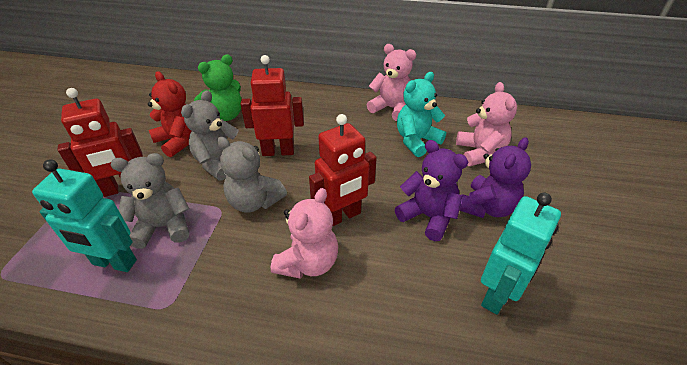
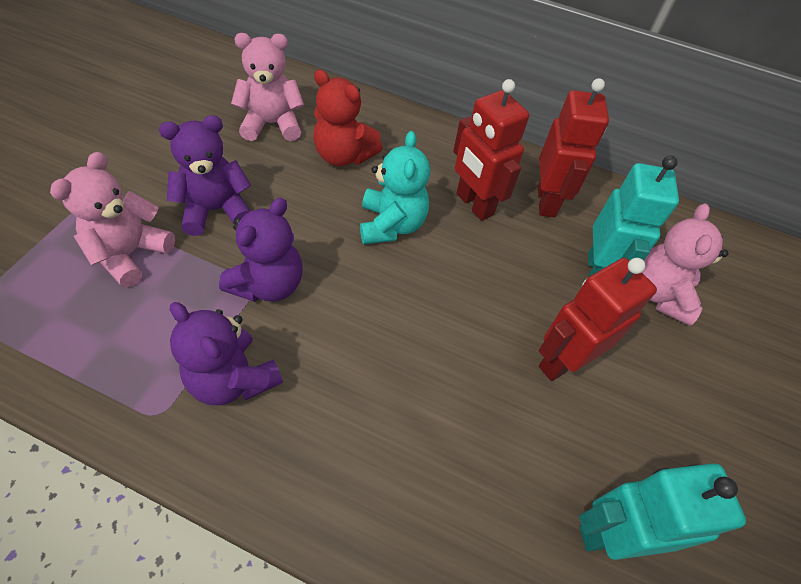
green teddy bear: [194,54,242,121] = 1 -> none = 0
grey teddy bear: [111,153,189,249] [181,90,239,181] [217,137,287,213] = 3 -> none = 0
purple teddy bear: [395,140,468,241] [459,137,531,218] = 2 -> [159,115,251,236] [169,302,283,406] [219,197,303,302] = 3

